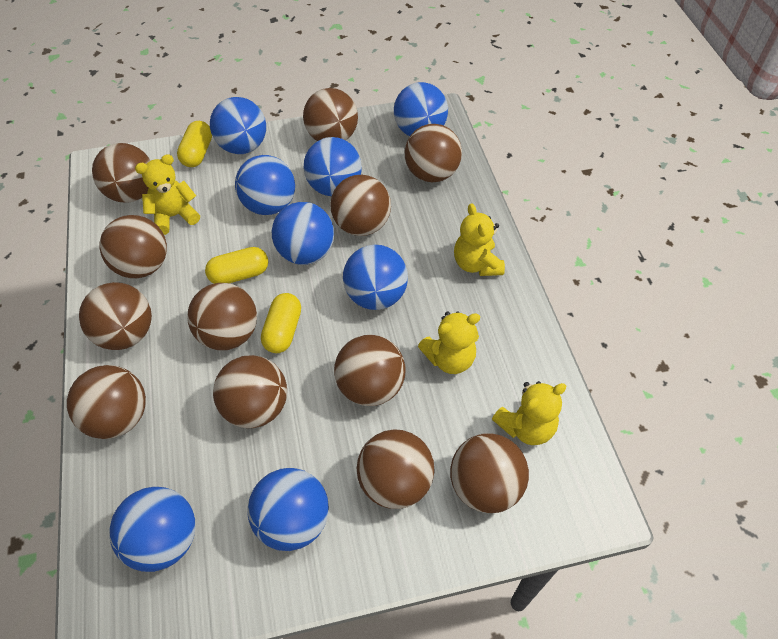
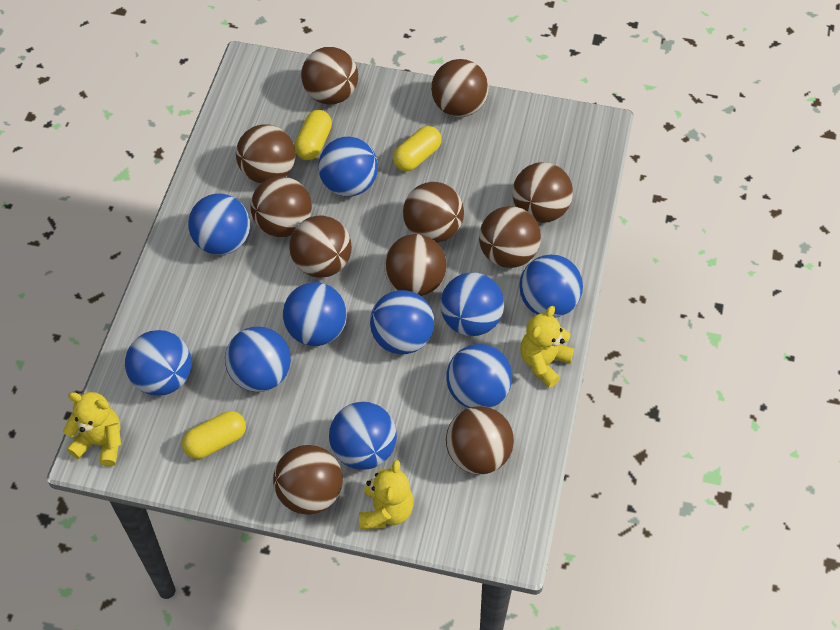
blue ball: [109,487,196,572] [210,97,266,154] [235,155,295,215] [248,468,329,551] [272,202,334,265] [303,137,362,196] [343,245,408,310] [394,82,448,136] = 8 -> [125,330,192,396] [188,194,250,255] [225,327,291,392] [283,282,347,346] [318,137,378,196] [329,402,397,470] [370,290,434,354] [440,272,504,336] [446,344,512,408] [519,255,583,317] = 10
brown ball: [67,365,146,439] [79,282,152,350] [92,143,150,203] [100,215,167,278] [187,283,257,350] [213,355,287,428] [303,88,358,141] [330,175,391,236] [334,335,406,406] [357,429,434,509] [405,124,462,182] [450,433,529,513] = 12 -> [236,124,296,183] [251,176,312,237] [273,445,343,515] [289,215,352,278] [301,47,358,104] [384,234,447,296] [403,182,464,243] [431,59,489,117] [446,406,514,475] [479,206,541,268] [512,162,573,223] = 11
yellow teddy bear: [135,154,200,235] [418,311,480,374] [454,204,505,276] [492,381,566,445] = 4 -> [63,392,121,467] [359,460,414,529] [520,306,574,388] = 3

